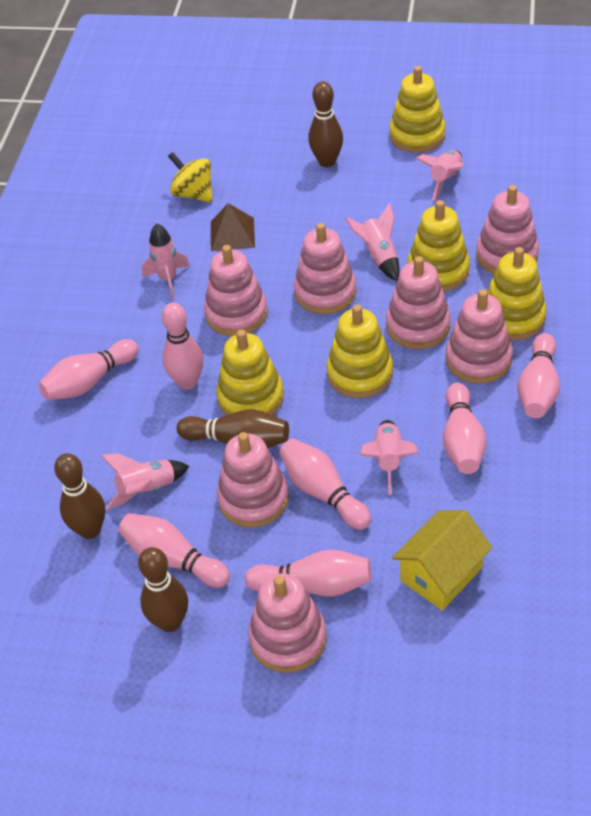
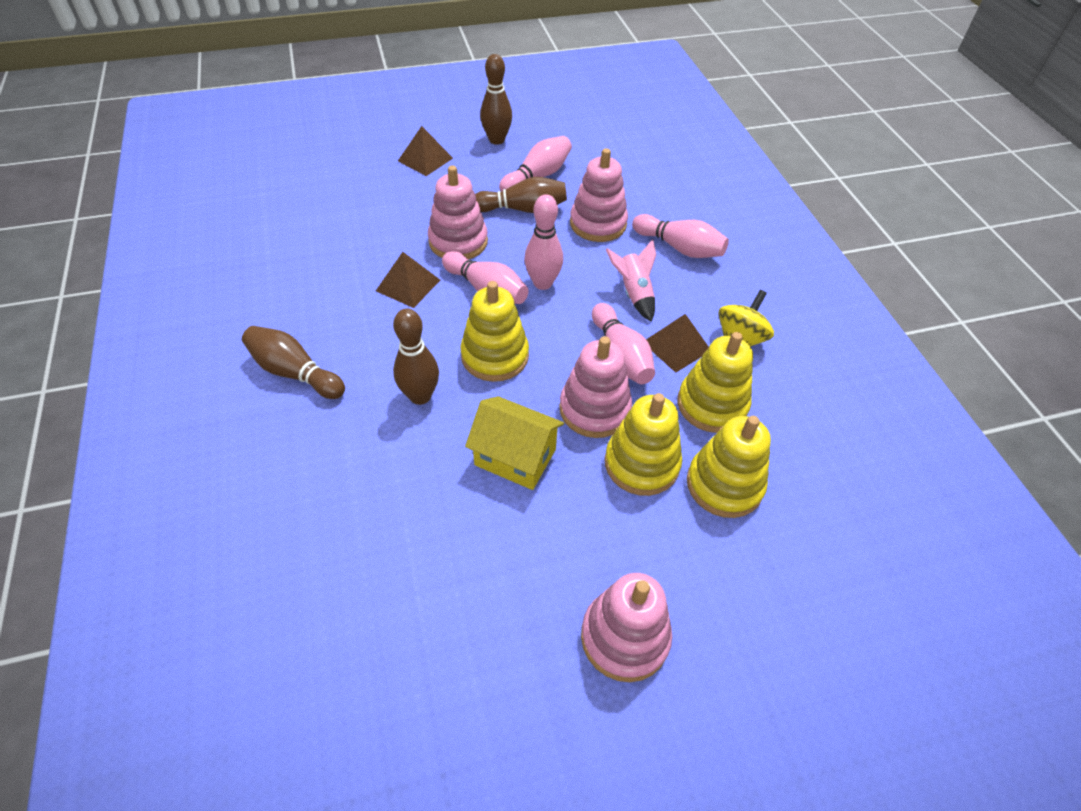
brown pyramid: [211,203,255,251] = 1 -> [376,252,440,308] [398,126,453,176] [646,314,709,373] = 3
pink bowling pin: [39,339,139,400] [118,513,230,588] [162,303,203,390] [245,550,371,596] [279,439,371,530] [443,382,486,474] [517,333,560,418] = 7 -> [442,251,528,304] [499,136,572,192] [524,194,563,290] [592,303,655,384] [632,214,729,258] = 5
pink rocket: [101,453,189,510] [142,223,190,299] [345,203,399,281] [359,420,419,495] [416,150,464,201] = 5 -> [605,239,656,322] = 1
pink stacking toy: [204,245,267,336] [217,432,289,528] [248,573,327,673] [294,223,356,314] [386,256,451,349] [446,289,513,384] [476,185,539,274] = 7 -> [428,165,488,259] [559,336,632,438] [570,148,628,242] [581,573,672,682] = 4
yellow stacking toy: [217,330,284,416] [327,305,393,398] [390,66,445,153] [408,200,470,291] [487,247,547,341] = 5 -> [460,281,529,382] [605,393,682,496] [677,332,753,433] [687,416,771,518] = 4

